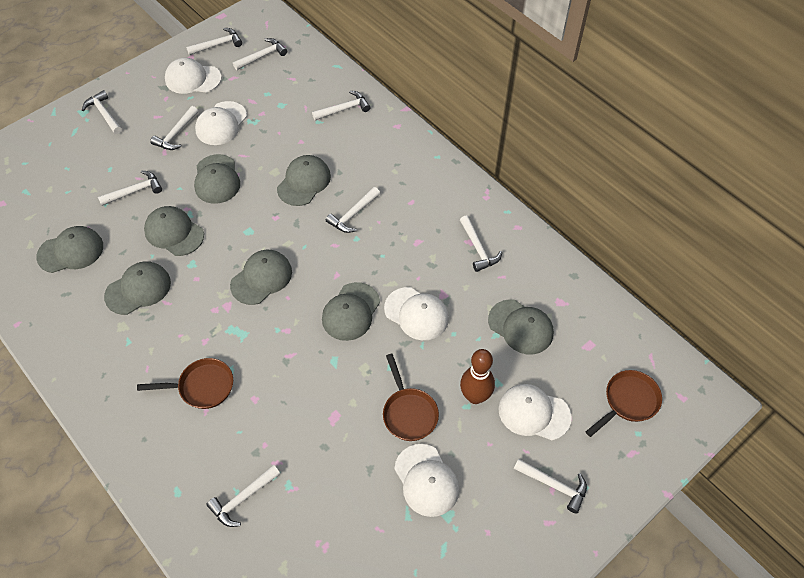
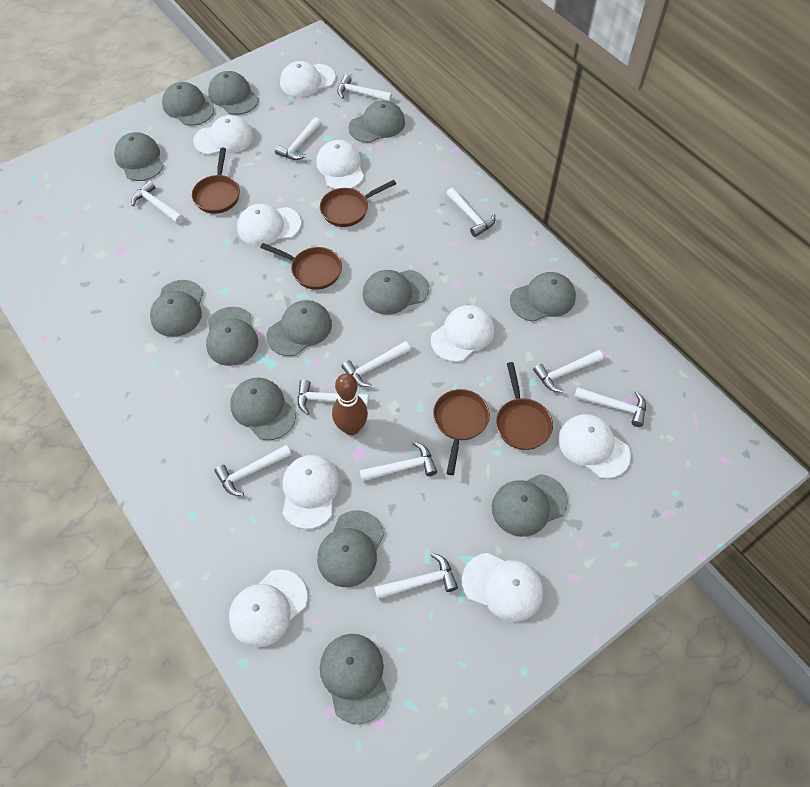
brown pan: [137,358,233,409] [383,354,439,441] [586,370,662,437] = 3 -> [192,148,240,214] [260,243,342,290] [320,180,396,227] [433,389,490,475] [496,362,553,450] = 5
grey cap: [36,226,103,273] [104,261,171,315] [144,206,204,256] [194,154,240,204] [230,250,292,305] [277,155,331,206] [322,282,380,341] [488,299,554,354] = 8 -> [114,132,164,181] [150,280,203,337] [162,82,214,126] [206,307,258,366] [208,71,259,115] [230,378,296,440] [266,300,332,356] [317,510,384,587] [320,634,389,724] [349,100,405,143] [363,270,429,315] [492,474,568,537] [510,272,576,322] = 13
white cap: [165,58,221,94] [195,101,247,145] [384,287,449,340] [395,444,459,517] [498,384,572,440] = 5 -> [193,115,253,155] [229,569,307,647] [237,204,301,246] [280,61,335,97] [283,455,340,529] [316,140,364,189] [431,305,494,362] [462,553,543,622] [558,414,631,479] = 9
white hammer: [82,90,122,134] [98,170,162,206] [150,106,198,150] [186,28,242,55] [206,465,280,527] [233,38,287,70] [312,91,370,120] [326,187,380,233] [460,216,502,272] [514,459,587,514] = 10 -> [131,181,184,224] [214,445,291,496] [275,117,321,160] [298,380,369,415] [337,75,392,102] [341,341,411,387] [360,442,437,482] [374,553,458,599] [446,188,495,237] [533,350,603,393] [574,387,646,427] = 11

